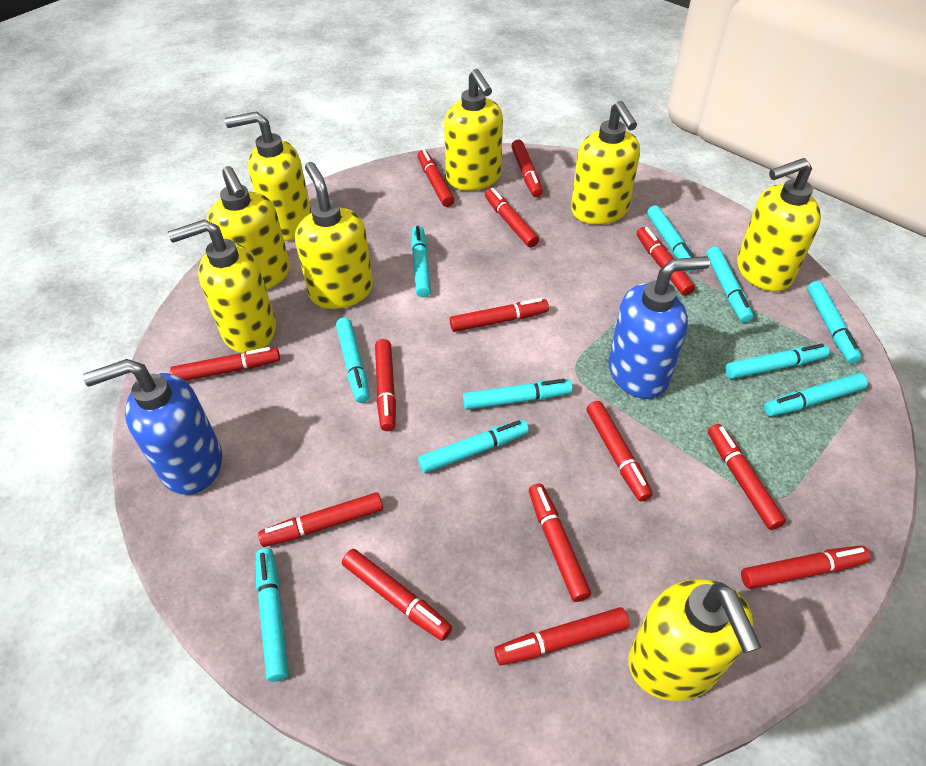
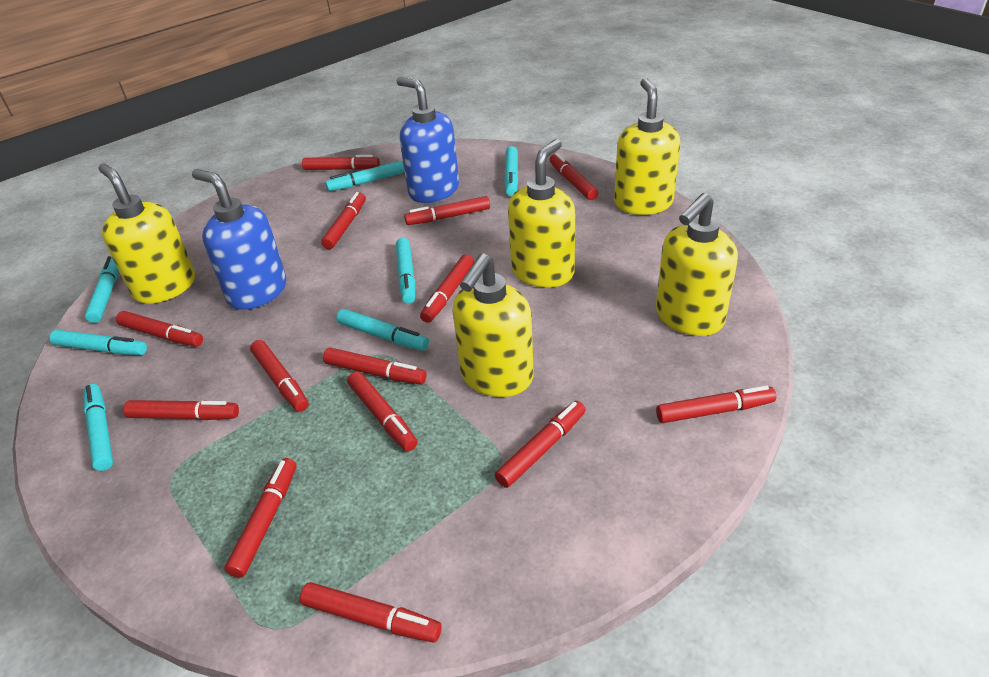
turquoise marker: [256,548,289,682] [336,318,370,403] [411,226,431,297] [418,419,529,473] [463,379,573,410] [647,205,696,272] [706,247,754,323] [725,344,829,379] [764,373,868,416] [807,281,862,364] = 10 -> [49,330,147,355] [84,384,113,471] [85,256,119,323] [325,161,405,191] [336,309,429,351] [396,238,415,304] [504,146,518,196] = 7
yellow soap dispenser: [168,219,276,353] [207,166,290,290] [225,111,312,241] [295,162,373,309] [444,69,503,191] [571,101,640,225] [629,579,761,701] [737,158,821,292] = 8 -> [98,164,195,304] [452,253,534,397] [508,139,575,288] [614,78,680,215] [656,193,738,336] = 5

